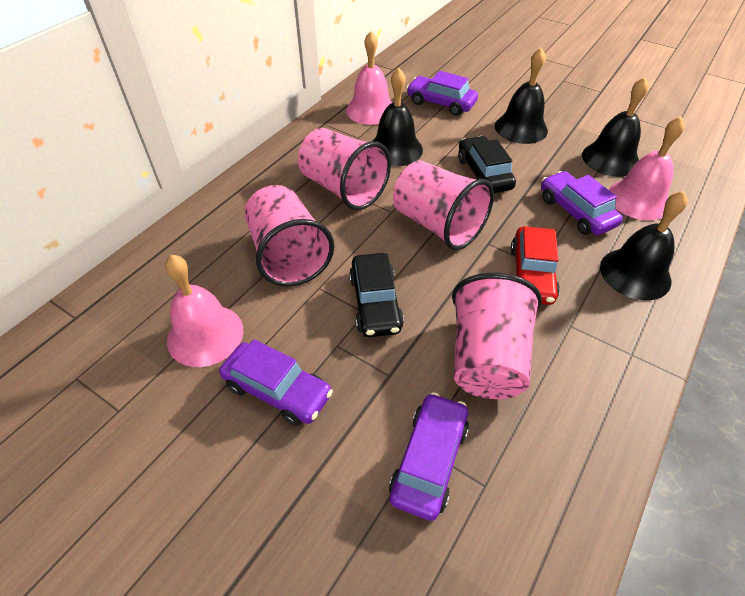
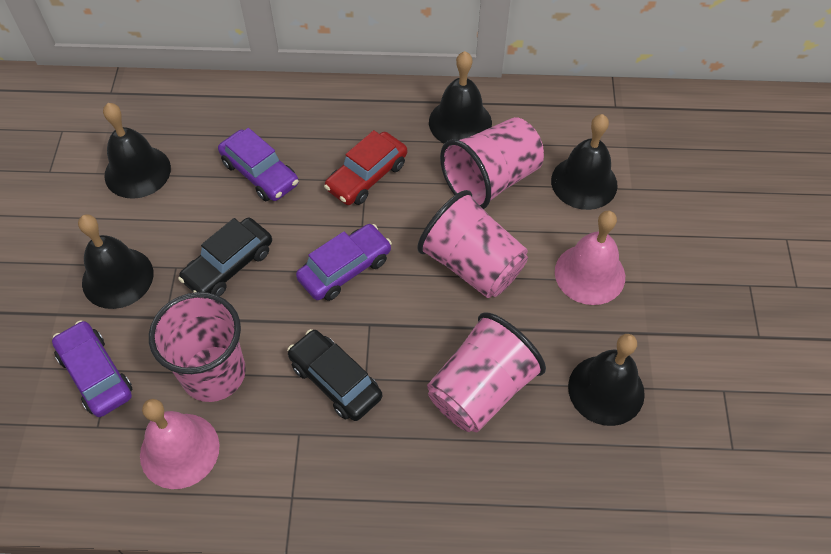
black bell: [373,68,423,166] [495,48,548,144] [582,77,649,177] [600,191,688,300] = 4 -> [78,214,153,309] [103,103,171,199] [429,51,492,144] [551,114,618,210] [568,334,645,426] = 5
pink bell: [165,255,243,367] [346,31,392,125] [609,116,685,220] = 3 -> [140,399,219,489] [555,211,625,305] = 2
purple car: [219,339,333,426] [389,392,469,521] [406,71,478,116] [541,171,623,235] = 4 -> [52,320,132,417] [218,128,299,201] [296,224,392,301] = 3

